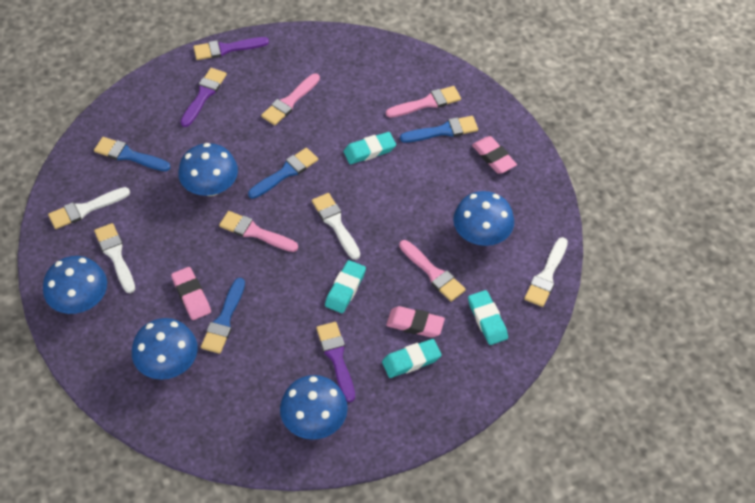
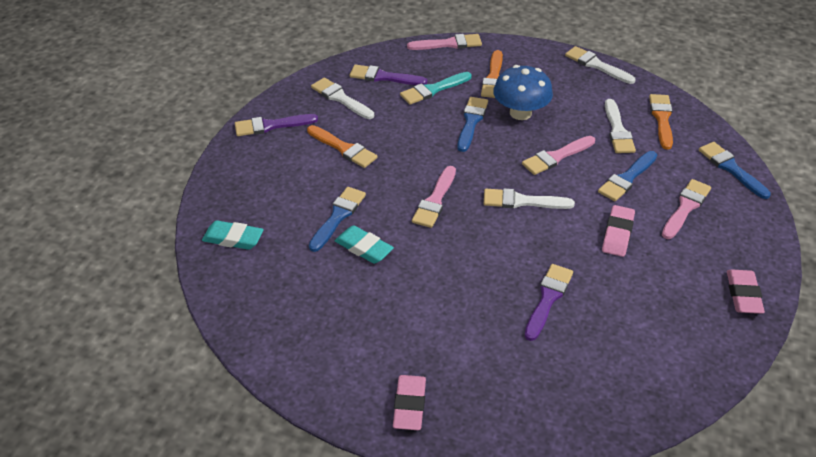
blue mushroom: [43,256,107,314] [132,318,198,380] [178,143,238,196] [280,375,348,440] [453,191,514,246] = 5 -> [493,65,553,120] = 1
orange brush: none = 0 -> [307,125,377,168] [481,50,503,98] [649,94,673,150] = 3
turquoise brush: none = 0 -> [400,72,472,105] = 1
turquoise eraser: [325,260,366,313] [343,132,396,164] [382,339,441,378] [468,290,508,345] = 4 -> [202,220,264,250] [335,225,394,264] = 2

